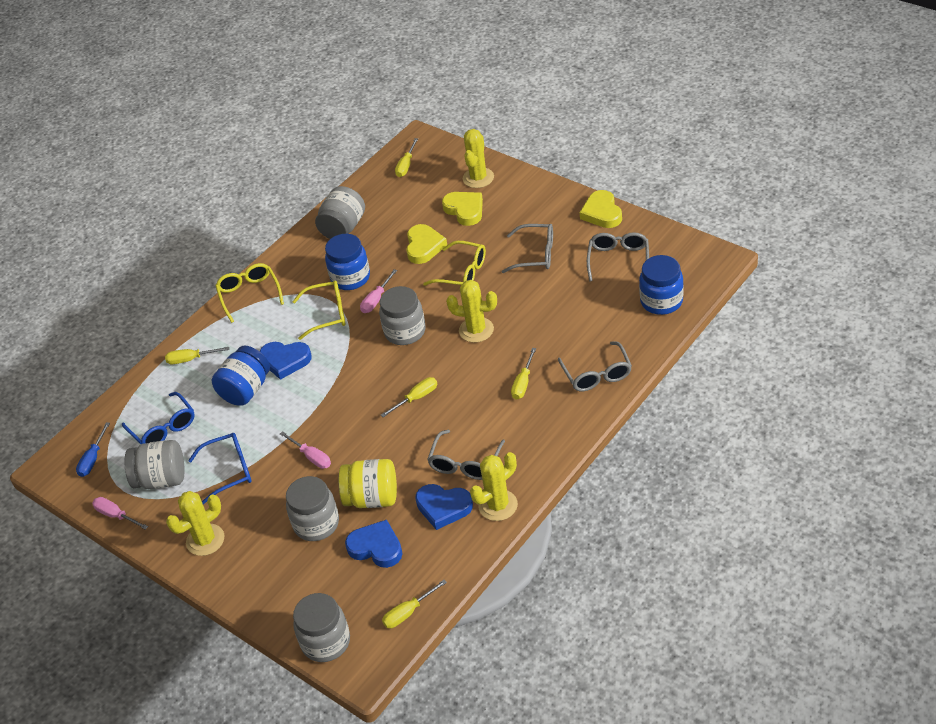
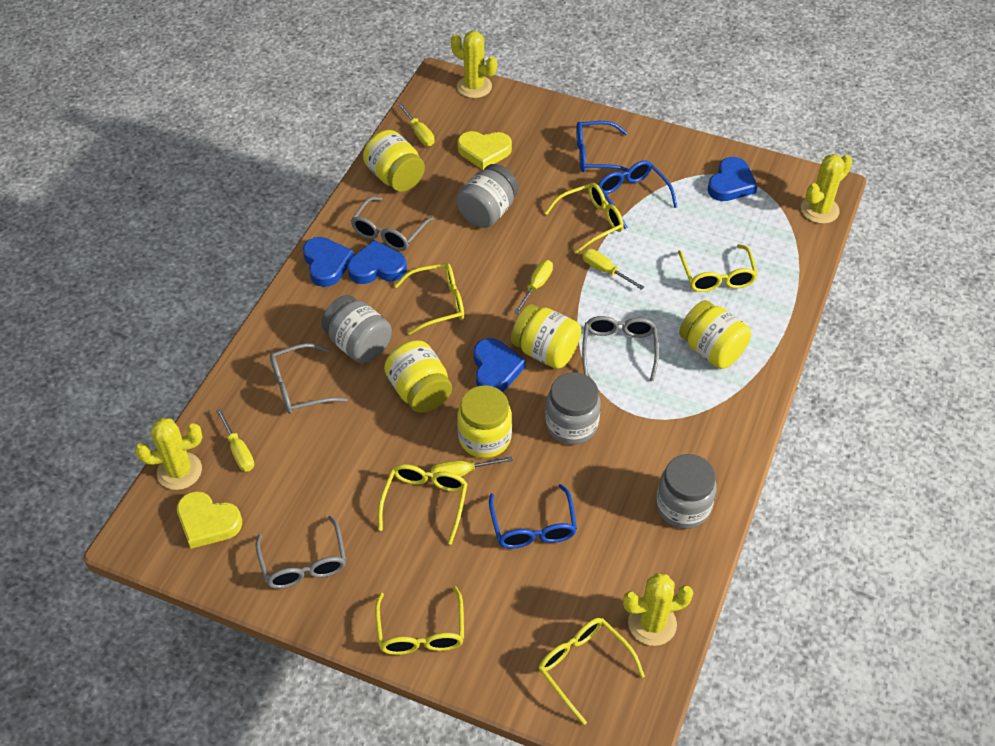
blue glasses: [122,392,195,444] [188,433,252,504] = 2 -> [489,484,577,549] [576,121,629,172] [598,161,677,229] = 3
blue heart: [259,342,312,380] [345,520,402,568] [415,484,473,530] = 3 -> [303,237,354,287] [347,240,407,284] [474,338,526,392] [708,157,758,201] = 4
blue jar: [212,346,270,406] [325,234,370,290] [639,255,684,315] = 3 -> none = 0
blue screwdriver: [76,422,110,477] = 1 -> none = 0
grey jar: [124,440,184,489] [286,476,339,541] [293,593,350,662] [315,186,365,239] [379,286,425,345] = 5 -> [321,295,392,363] [456,164,519,228] [545,372,601,445] [656,454,717,529] = 4
pink screwdriver: [92,497,148,530] [280,431,331,469] [360,269,397,313] = 3 -> none = 0
yellow glasses: [215,263,284,323] [292,281,346,340] [423,241,486,286] = 3 -> [375,586,464,655] [378,464,468,545] [394,263,464,335] [538,618,645,725] [545,183,624,254] [678,244,758,292] = 6
yellow heart: [406,224,447,264] [442,192,483,226] [580,190,622,228] = 3 -> [177,491,242,549] [457,131,512,170] = 2
yellow jar: [339,459,397,508] = 1 -> [363,130,425,192] [384,340,452,413] [457,385,512,458] [511,304,581,369] [679,300,751,369] = 5

